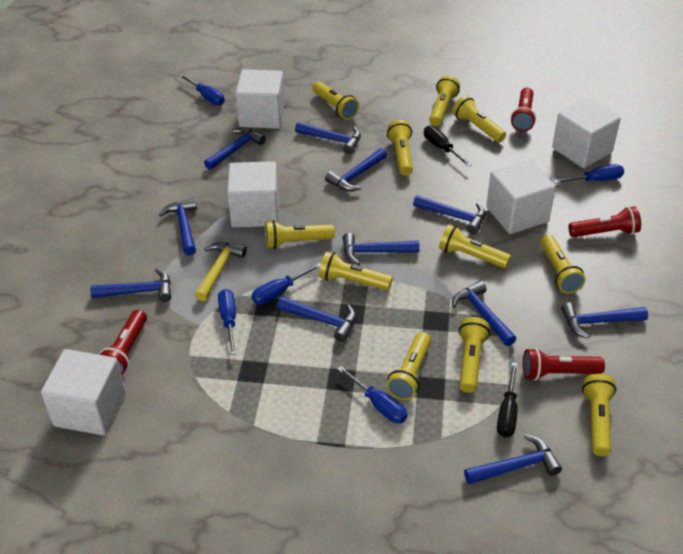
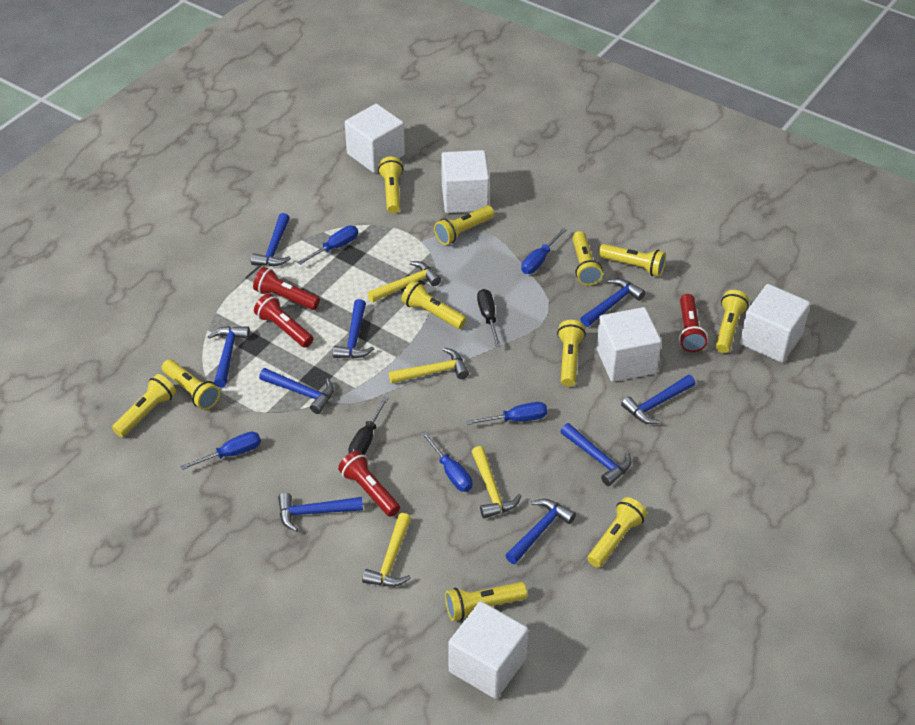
blue hammer: [90,268,171,302] [159,198,197,255] [204,127,266,170] [277,297,356,342] [295,122,361,154] [325,148,387,191] [343,233,420,265] [413,195,486,234] [452,281,516,346] [464,434,562,484] [561,303,648,339] = 11 -> [208,326,250,387] [251,213,291,266] [259,368,334,414] [278,493,363,532] [333,299,374,359] [505,499,576,564] [560,423,631,486] [580,278,645,327] [621,375,695,424] = 9
yellow hammer: [195,242,246,301] = 1 -> [362,513,411,587] [367,261,441,303] [389,348,469,384] [472,446,521,519] = 4

